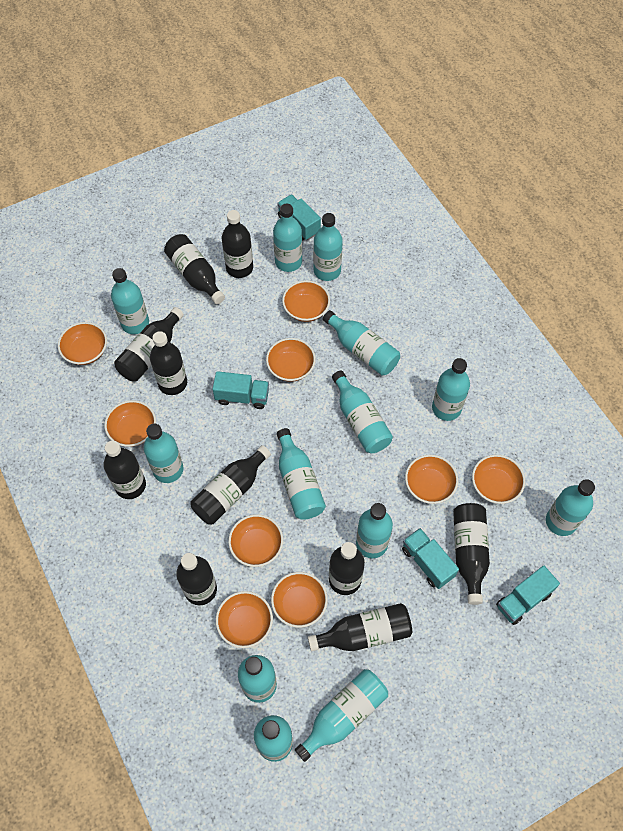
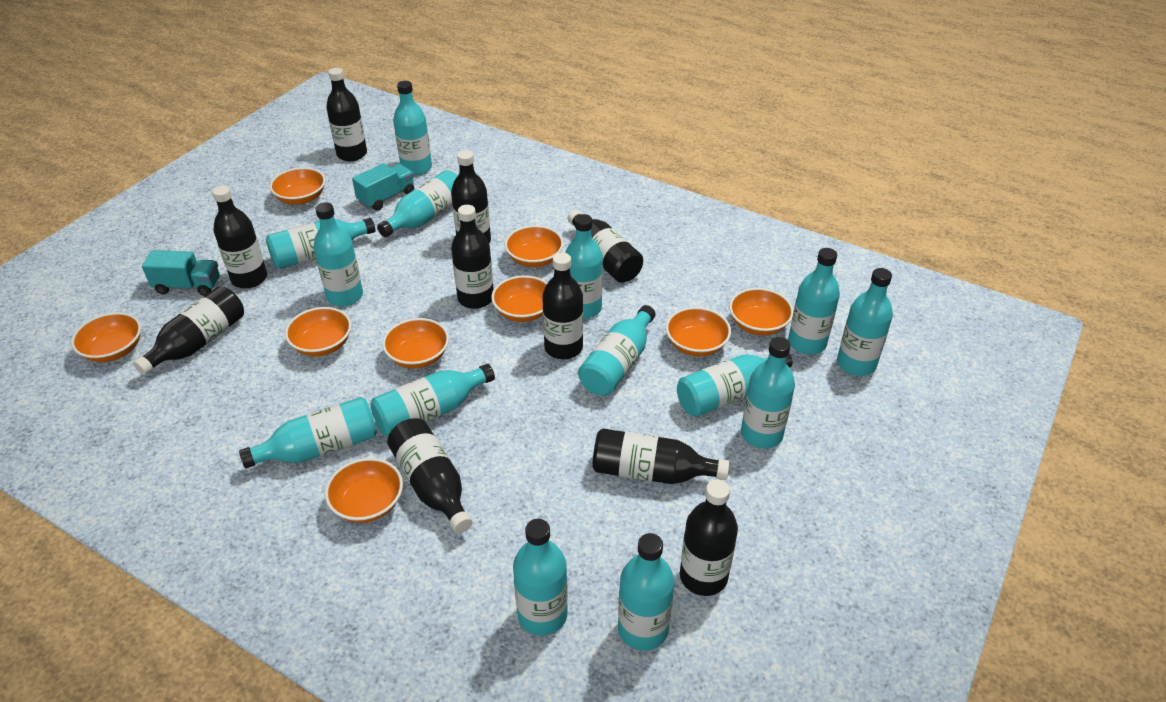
turquoise bottle: [111,268,149,334] [144,424,184,483] [238,655,277,703] [254,715,293,762] [273,204,302,272] [277,428,326,520] [295,669,388,762] [313,213,343,281] [323,310,400,376] [332,371,393,453] [356,503,393,558] [432,358,470,421] [546,479,595,536] = 13 -> [239,397,377,468] [266,218,375,269] [313,202,363,307] [370,364,495,437] [377,170,458,237] [393,81,432,176] [513,519,568,636] [565,214,603,319] [578,305,656,396] [618,533,675,651] [677,354,793,417] [741,337,795,449] [788,248,840,355] [837,268,893,376] = 14
turquoise truck: [213,371,269,409] [277,194,321,240] [402,528,459,589] [496,565,560,625] = 4 -> [142,250,220,296] [352,163,414,211] = 2

